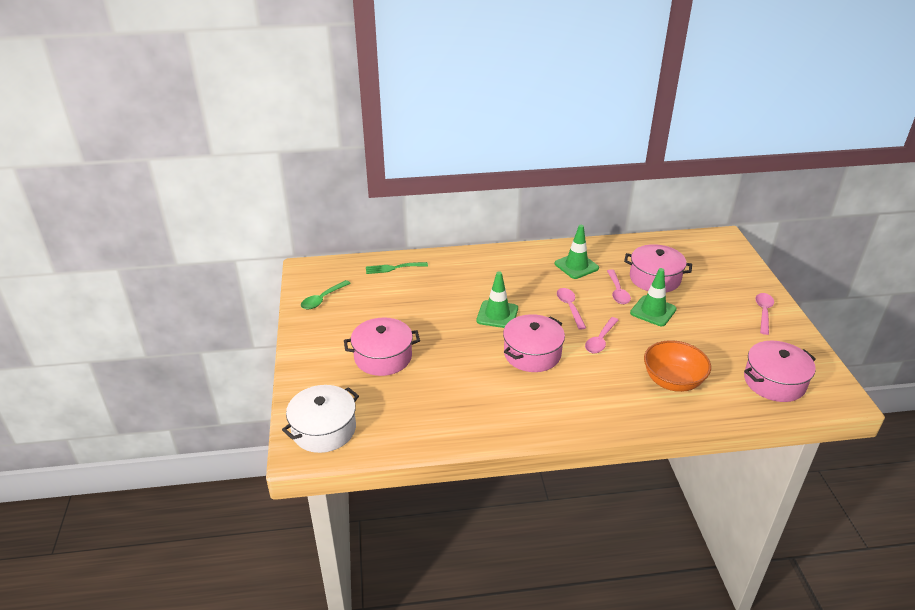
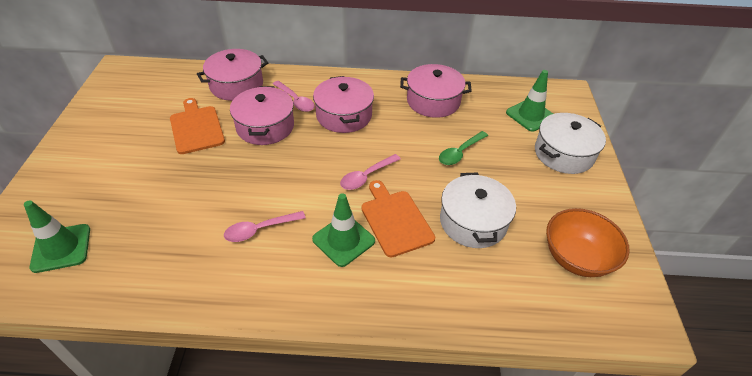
green fork: [366,262,428,274] = 1 -> none = 0
orange cutting board: none = 0 -> [170,98,225,154] [361,180,435,257] = 2
pink spoon: [557,288,586,330] [585,317,618,353] [607,269,631,304] [755,293,774,335] = 4 -> [224,211,306,242] [273,81,315,112] [340,154,401,190] = 3
white pot: [282,385,359,453] = 1 -> [440,173,516,248] [535,113,606,174] = 2

